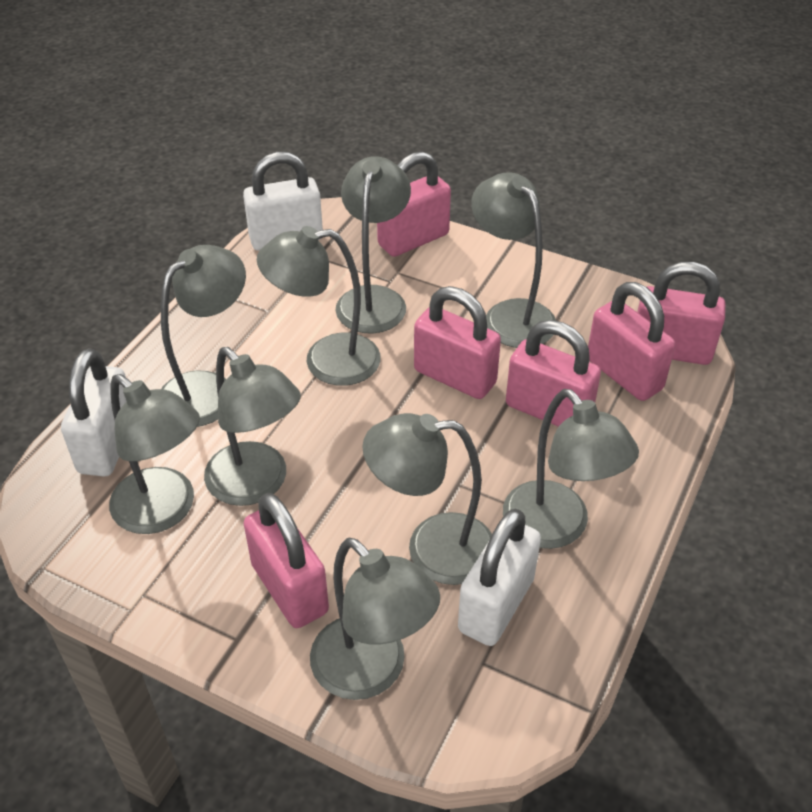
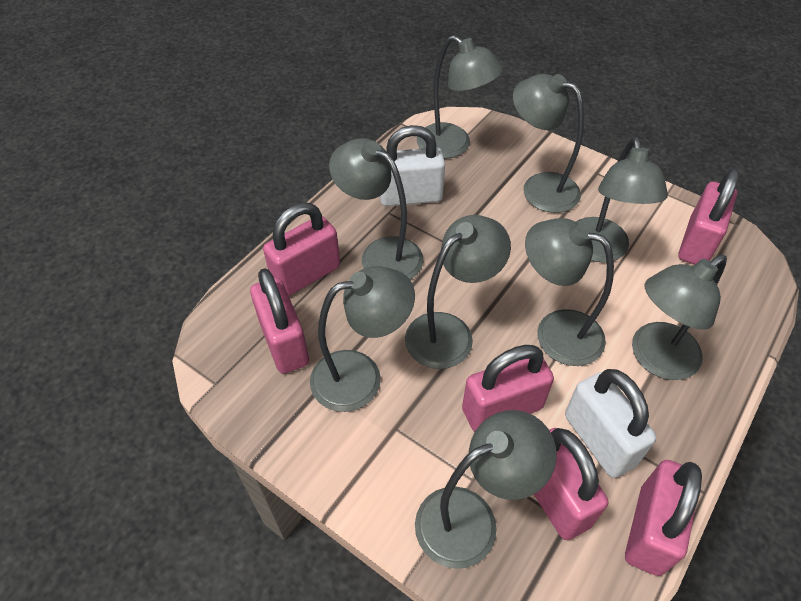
white padlock: [61,348,127,476] [243,152,323,251] [458,508,541,646] = 3 -> [380,125,445,206] [565,369,656,478] = 2

